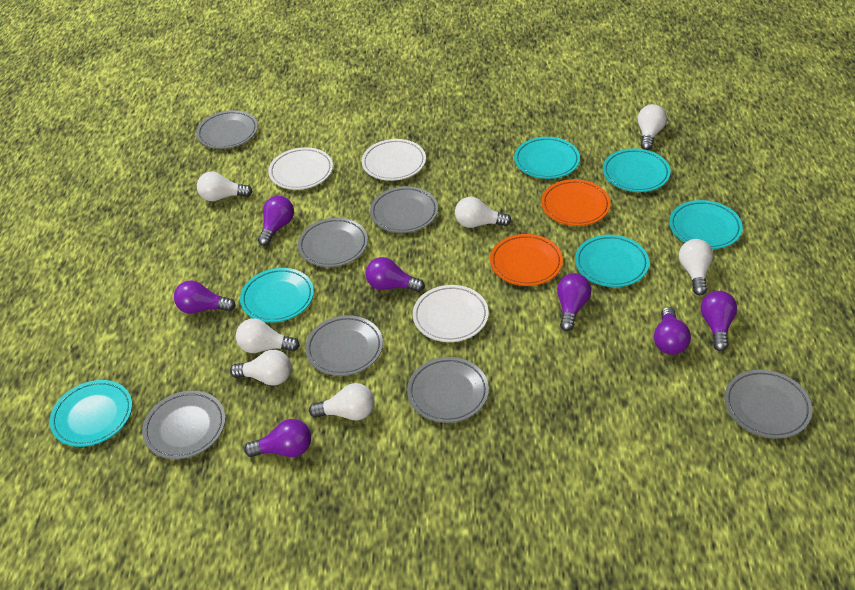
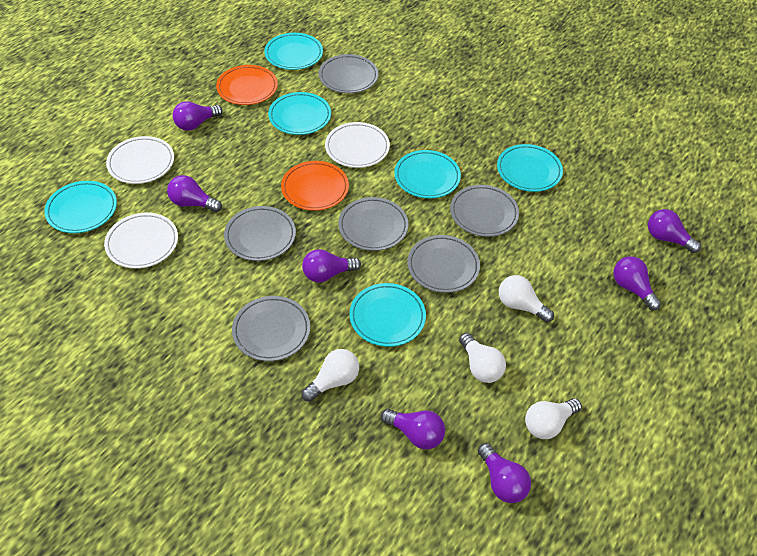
grey plate: [142,391,226,459] [196,110,258,149] [298,218,368,267] [305,315,383,376] [370,186,438,233] [407,357,489,423] [724,370,812,439] = 7 -> [224,206,296,261] [232,296,310,361] [319,54,378,93] [338,197,408,251] [407,235,480,293] [450,185,519,237] = 6
white light bulb: [197,172,253,201] [230,350,291,386] [236,318,300,353] [309,383,374,420] [455,197,511,228] [638,104,667,150] [679,239,713,295] = 7 -> [301,349,359,402] [459,332,506,383] [499,275,554,322] [525,398,582,439] = 4

